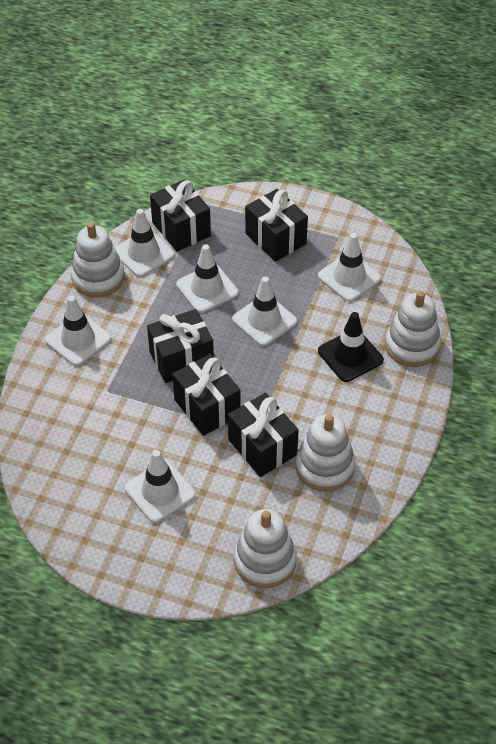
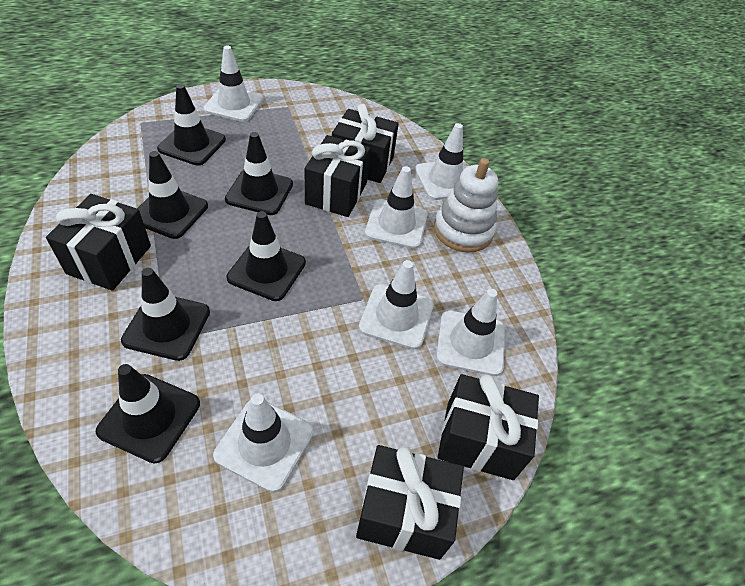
black traffic cone: [318,312,384,382] = 1 -> [96,364,200,463] [121,268,210,361] [137,151,208,239] [157,84,226,166] [225,132,293,215] [226,211,306,301] = 6
white stacking toy: [71,222,125,298] [234,509,297,588] [296,414,355,492] [385,291,441,367] = 4 -> [434,158,498,253] = 1

